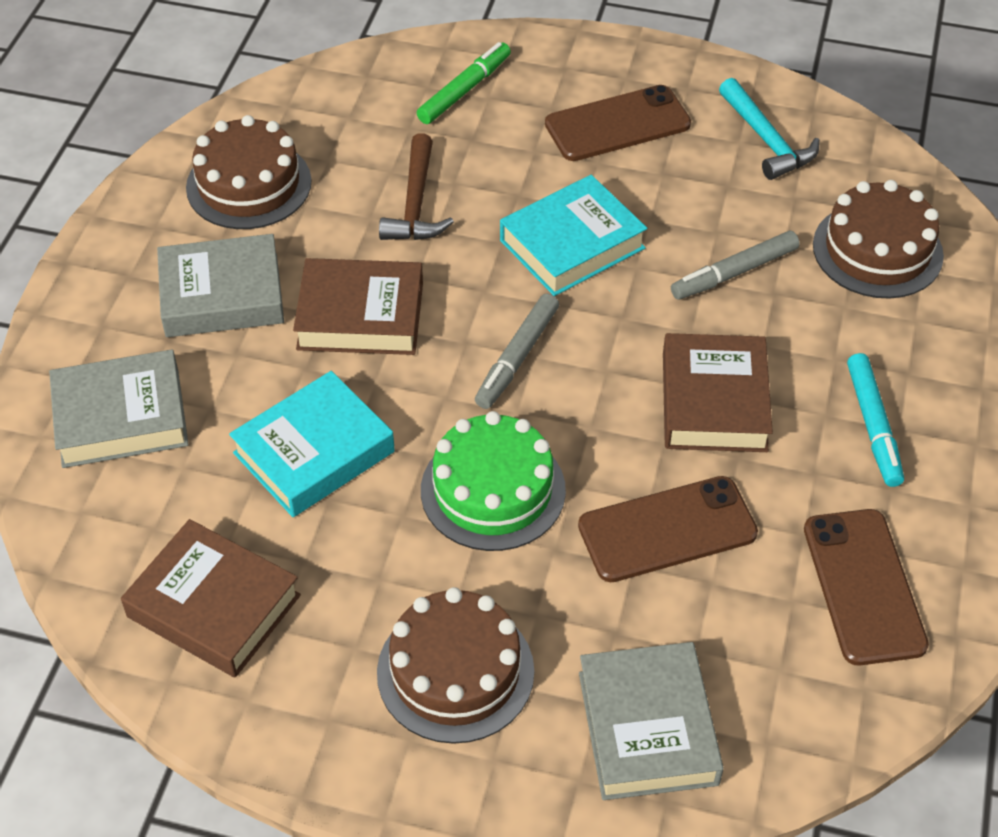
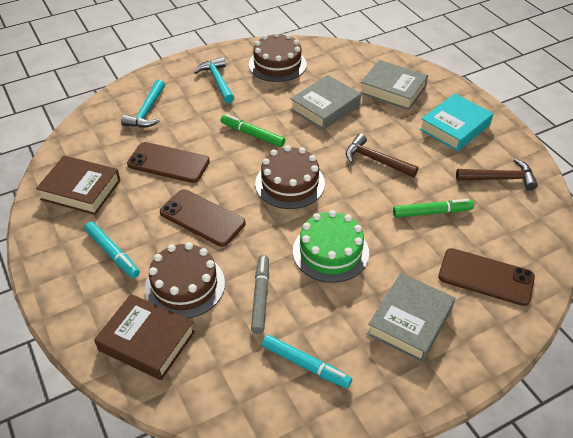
brown book: [121,519,301,678] [293,258,423,355] [663,333,773,452] = 3 -> [36,155,121,215] [94,294,195,380] = 2
brown hammer: [379,133,454,240] = 1 -> [346,134,419,178] [456,159,538,190] = 2
green marker: [417,42,511,124] = 1 -> [221,114,285,147] [393,199,474,218] = 2
grey marker: [475,294,559,409] [671,231,799,300] = 2 -> [251,255,269,334] = 1
turquoise book: [229,371,395,517] [500,175,647,296] = 2 -> [419,94,493,151] = 1
turquoise hammer: [719,78,820,180] = 1 -> [121,80,165,128] [194,57,234,103] = 2
turquoise marker: [847,353,904,487] = 1 -> [84,222,140,278] [262,335,352,389] = 2

